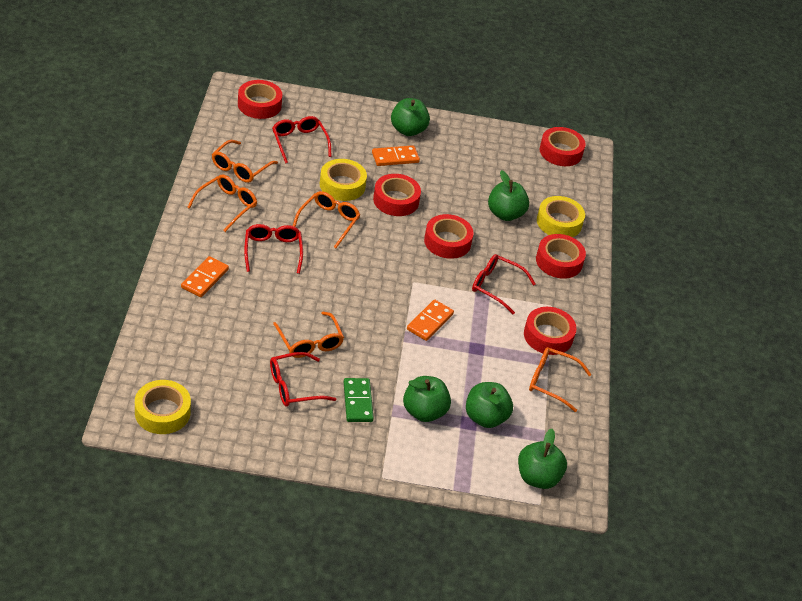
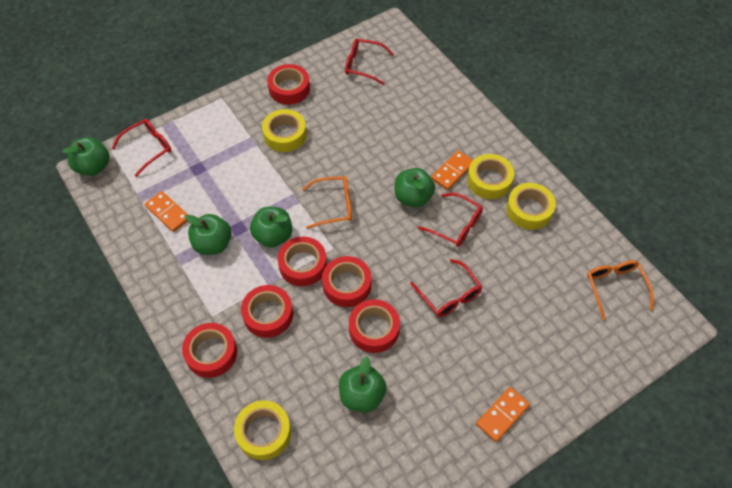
green domino: [344,378,374,422] = 1 -> none = 0
orange glasses: [187,174,257,232] [212,140,278,183] [273,312,344,358] [293,191,360,248] [529,347,592,412] = 5 -> [302,176,352,229] [587,260,654,320] = 2
yellow tape: [135,380,191,434] [320,159,367,201] [537,196,585,237] = 3 -> [234,400,291,460] [262,109,307,152] [467,154,514,199] [506,183,556,230] = 4

